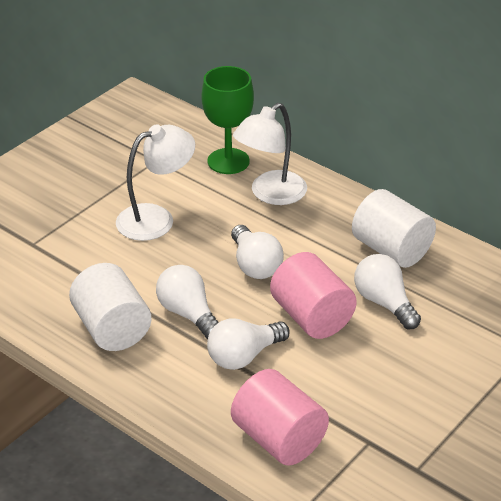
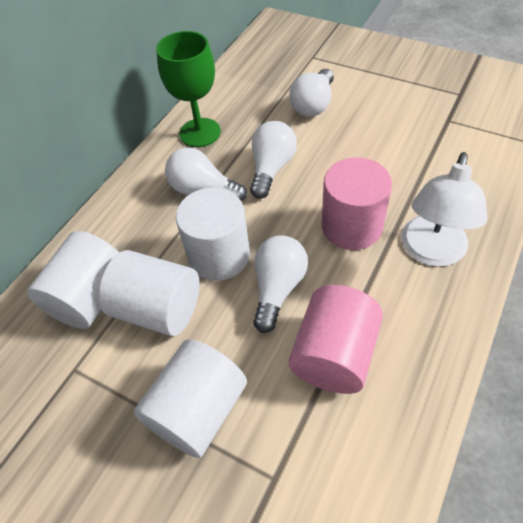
white cylinder: [69,263,152,351] [352,189,436,268] = 2 -> [27,231,119,329] [98,250,200,336] [134,339,247,458] [176,187,250,281] = 4
white lamp: [116,124,195,241] [233,103,307,205] = 2 -> [401,152,487,267] = 1

